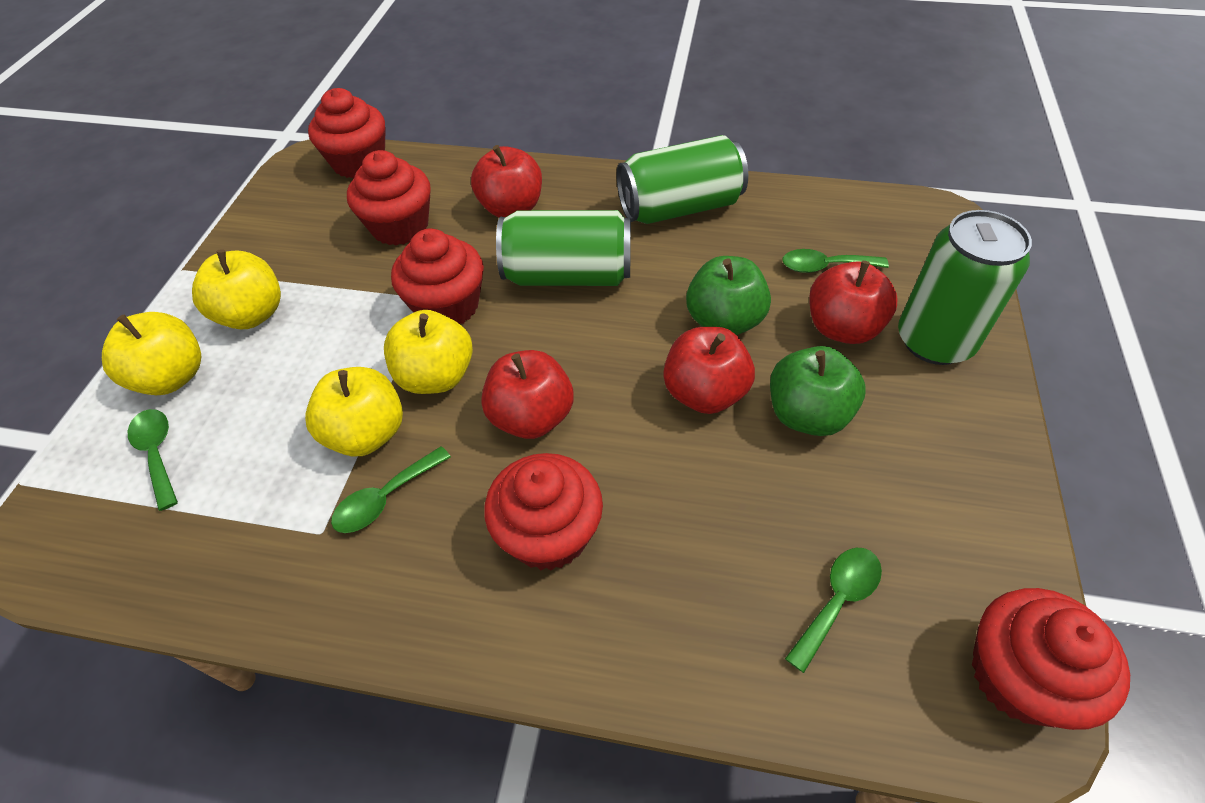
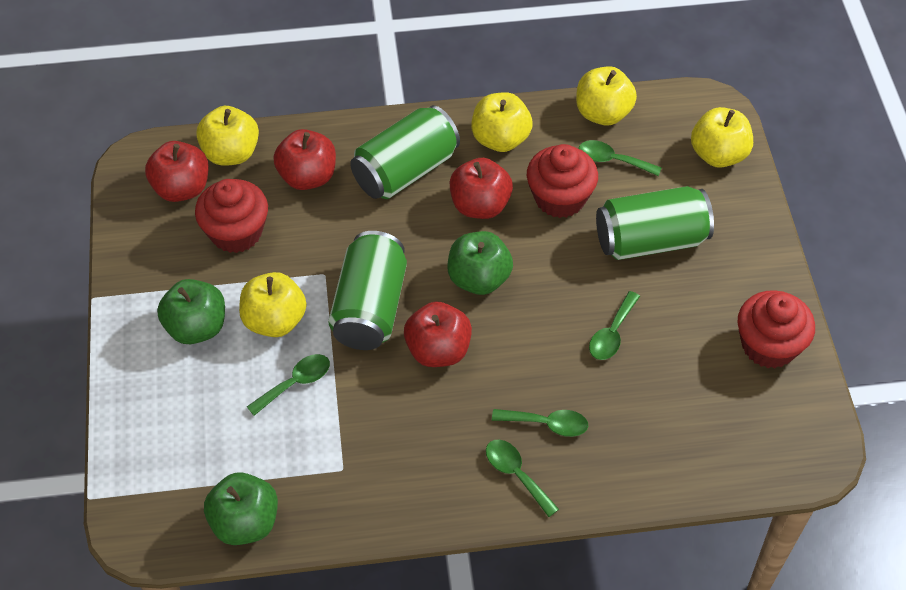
green apple: [686,256,771,335] [770,346,865,436] = 2 -> [157,279,225,344] [204,472,278,545] [448,231,513,295] = 3
green spoon: [128,409,178,511] [331,446,451,533] [782,249,889,273] [785,548,882,673] = 4 -> [247,354,330,416] [486,440,559,517] [492,409,588,437] [579,140,662,176] [589,291,640,360] = 5
red cupcake: [308,88,386,178] [347,150,431,245] [391,229,484,324] [484,453,603,570] [972,588,1130,730] = 5 -> [195,179,268,253] [527,144,598,218] [737,290,815,368] = 3
yellow apple: [102,312,201,395] [192,249,281,329] [305,367,403,456] [384,310,473,394] = 4 -> [196,106,259,166] [239,272,307,337] [471,92,533,152] [576,66,637,125] [691,107,753,168] = 5

